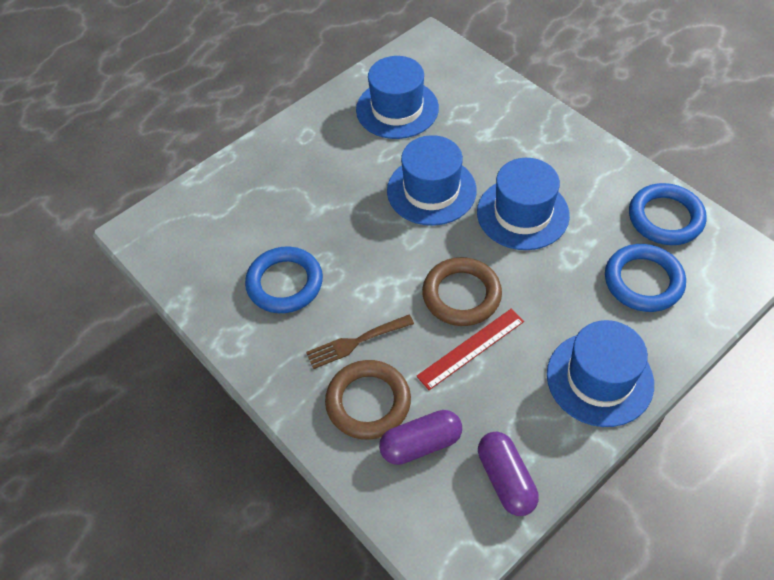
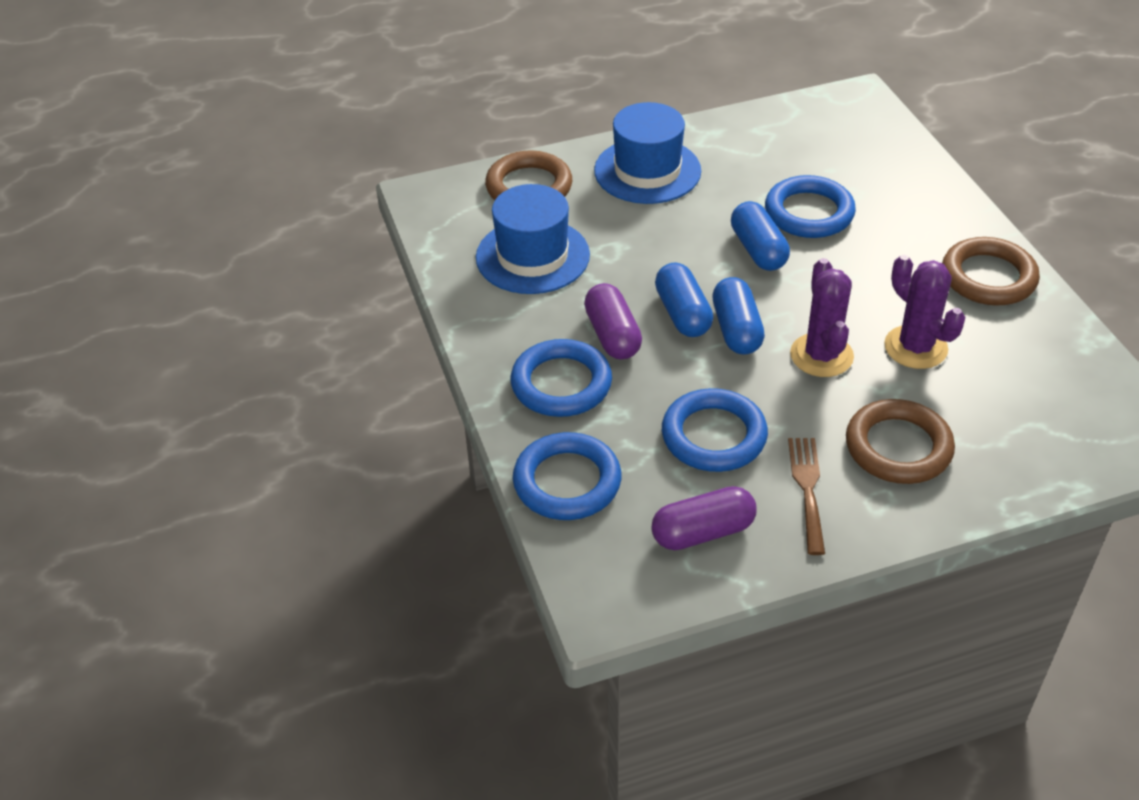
blue capsule: none = 0 -> [655,263,713,337] [712,277,765,354] [731,201,790,271] = 3
blue hat: [356,56,439,139] [387,135,477,226] [477,158,570,250] [547,320,654,427] = 4 -> [476,184,590,294] [594,102,701,204] = 2
blue ring: [245,246,323,313] [605,244,686,312] [629,183,707,245] = 3 -> [511,339,612,417] [513,432,621,520] [662,388,768,472] [765,175,856,238] = 4
brown ring: [325,360,411,440] [422,257,502,326] = 2 -> [485,151,572,200] [846,399,955,484] [942,237,1040,306] = 3
purple cactus: none = 0 -> [790,258,854,377] [884,255,965,369] = 2
red ruler: [416,309,524,390] = 1 -> none = 0

